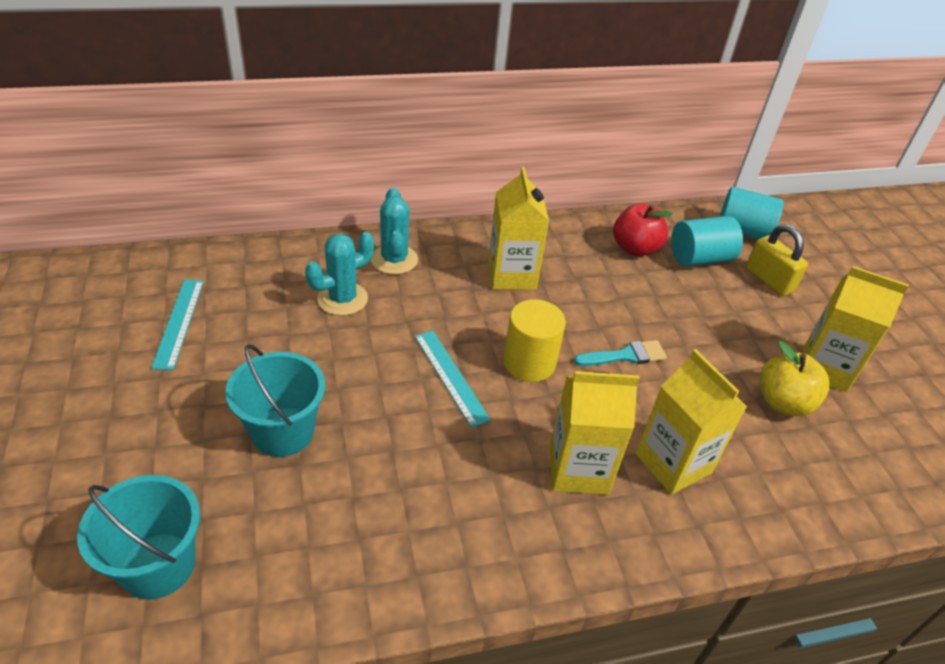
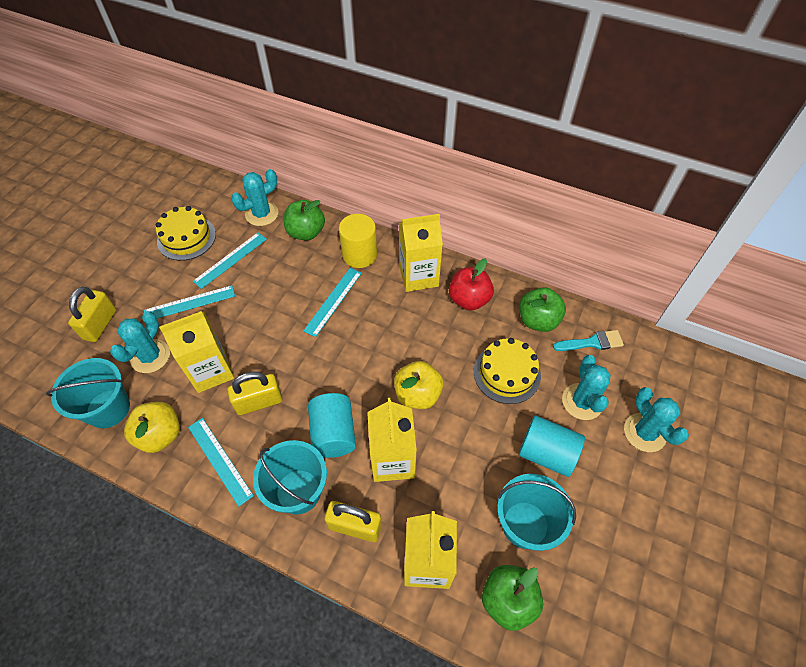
green apple: none = 0 -> [284,200,325,241] [482,565,543,631] [519,287,566,332] = 3
turquoise bucket: [77,475,200,600] [225,344,325,457] = 2 -> [46,358,130,428] [253,440,327,514] [497,474,576,551] = 3
turquoise cactus: [305,232,374,316] [371,187,418,275] = 2 -> [110,311,170,373] [231,169,278,226] [562,355,611,420] [624,387,689,452] = 4
turquoise ruler: [151,280,204,370] [415,330,491,428] = 2 -> [144,285,235,318] [188,418,254,507] [193,233,267,289] [303,268,362,337] = 4
yellow apple: [760,341,830,416] = 1 -> [124,402,180,453] [394,361,444,409] = 2
yellow cake: none = 0 -> [156,206,216,261] [474,338,541,404] = 2
yellow padlock: [746,224,808,296] = 1 -> [68,287,116,342] [227,372,283,415] [324,501,382,542] = 3

